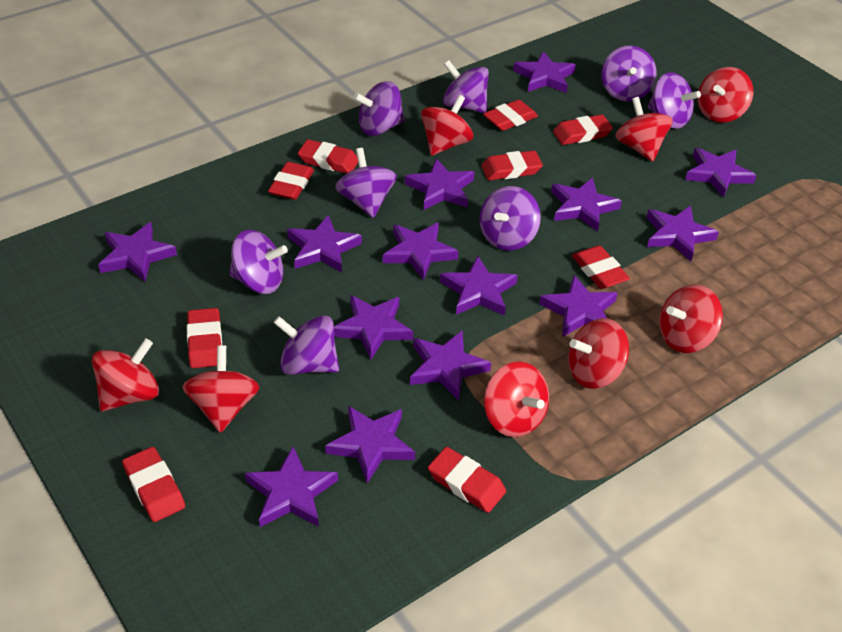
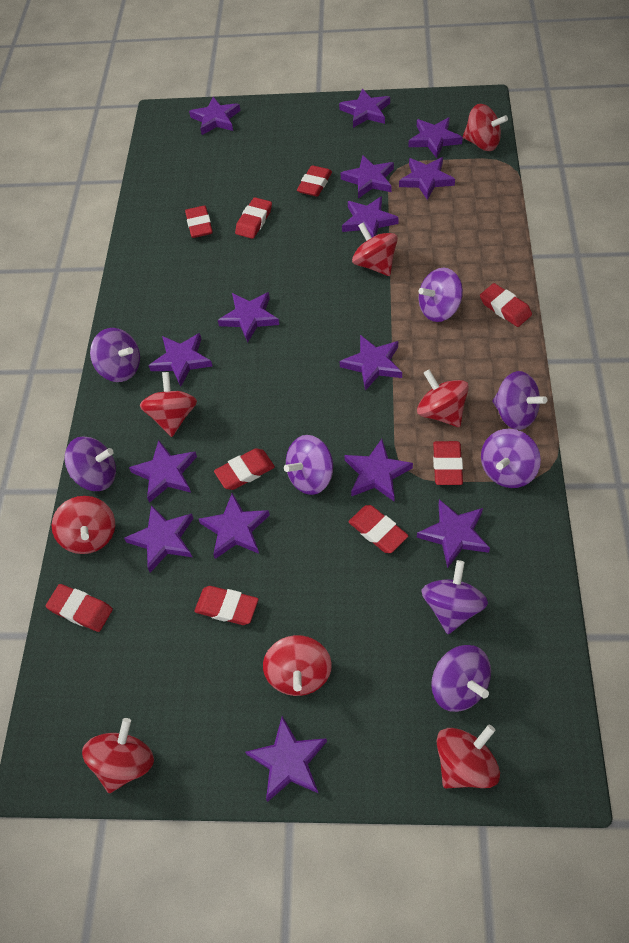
purple star: [98,222,177,282] [245,447,338,527] [287,215,362,273] [325,406,415,483] [334,295,413,360] [383,222,459,280] [405,158,474,210] [410,330,491,401] [440,256,518,316] [513,51,576,93] [539,275,618,337] [551,177,622,232] [646,205,719,261] [685,148,757,198] = 14 -> [124,505,194,573] [129,440,197,503] [148,333,212,387] [189,97,241,135] [199,493,270,559] [218,292,279,343] [245,716,327,802] [339,89,390,128] [339,335,402,391] [341,155,394,199] [342,196,399,237] [344,439,413,501] [399,157,455,200] [408,118,463,158] [417,499,490,568] = 15

